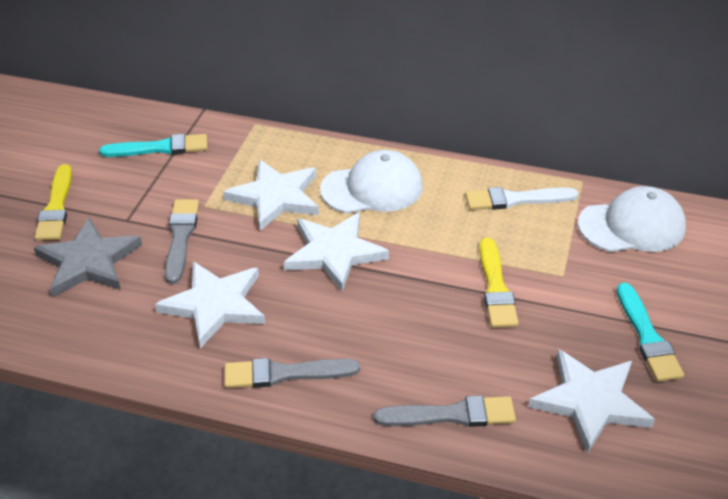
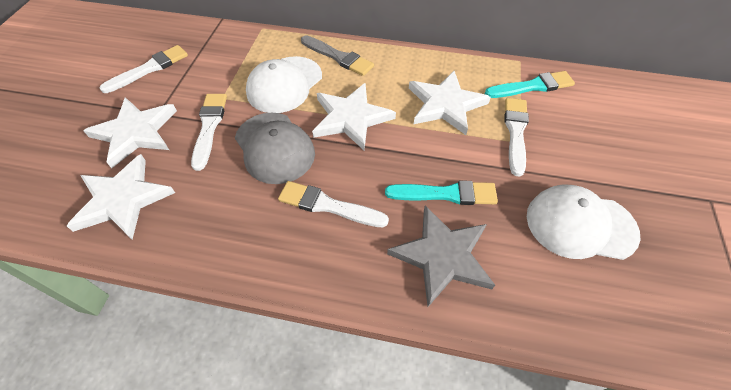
grey brush: [165,199,199,284] [225,358,360,388] [374,396,516,427] = 3 -> [301,35,374,76] = 1
grey cap: none = 0 -> [235,113,315,184] = 1
white brush: [465,187,579,210] = 1 -> [100,45,188,93] [191,94,227,171] [278,181,389,227] [505,98,529,177] = 4
yellow brush: [35,164,72,241] [480,238,519,328] = 2 -> none = 0

